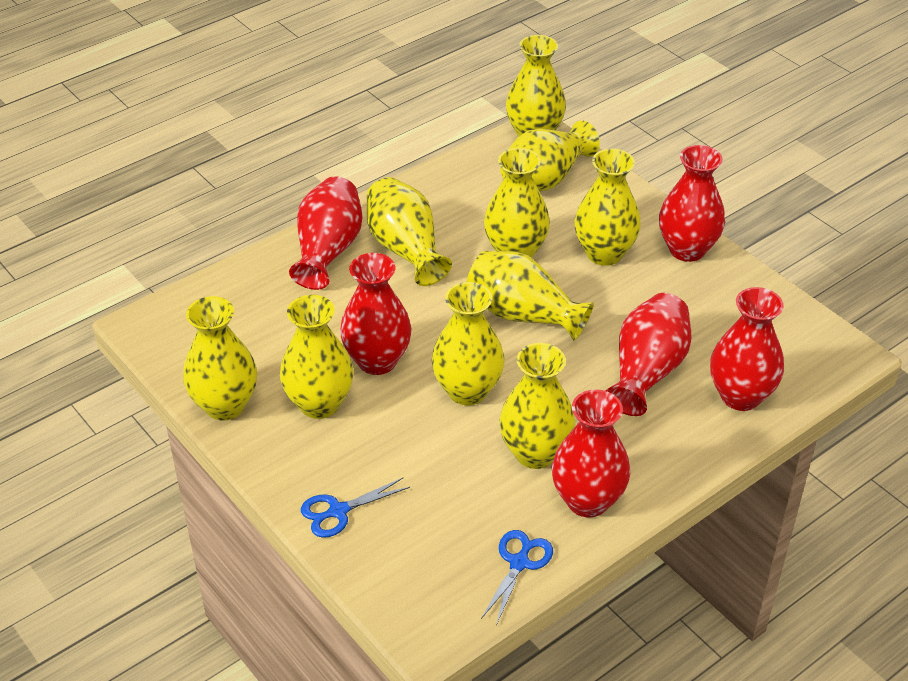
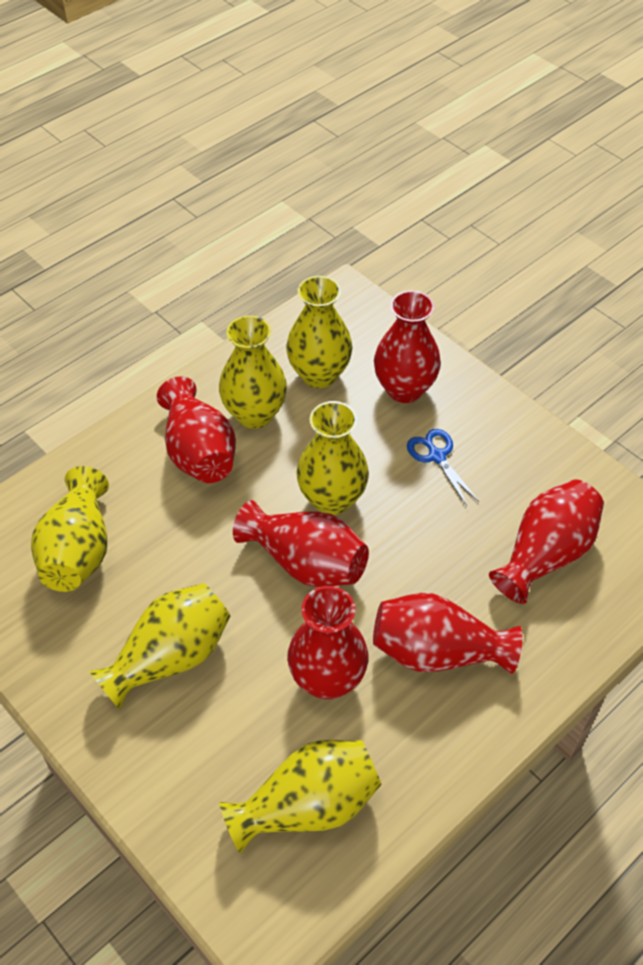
blue scissors: [301,477,410,538] [481,530,553,625] = 2 -> [407,429,479,506] = 1
yellow vase: [183,296,257,421] [280,295,354,419] [367,177,452,286] [432,282,505,405] [467,251,594,341] [484,148,550,258] [499,343,576,469] [500,121,600,192] [506,35,566,137] [574,149,641,266] = 10 -> [31,466,109,592] [89,583,231,710] [219,315,287,429] [219,740,382,854] [286,276,353,388] [296,401,369,515] = 6

